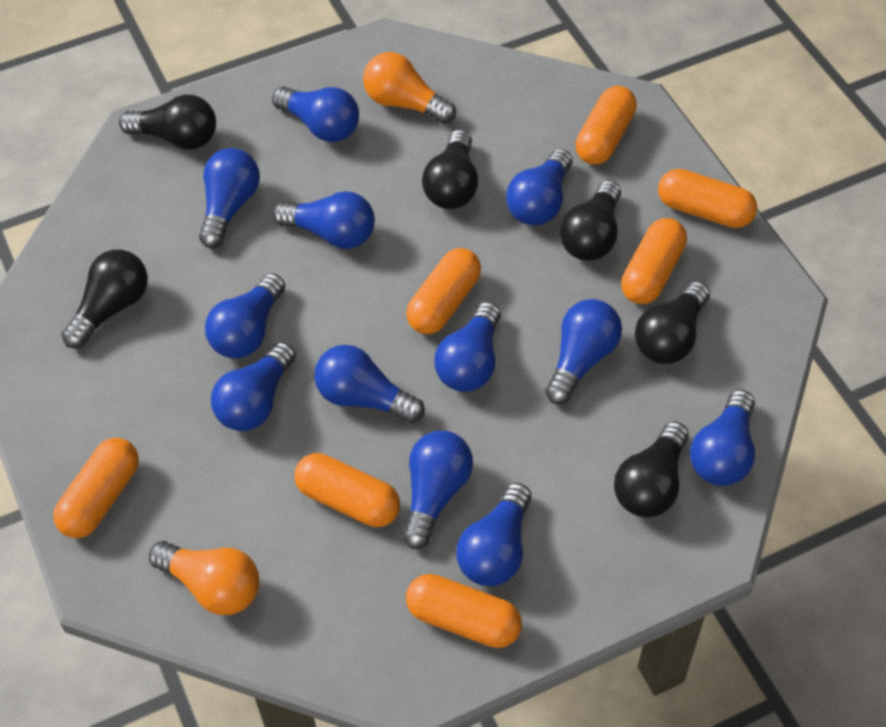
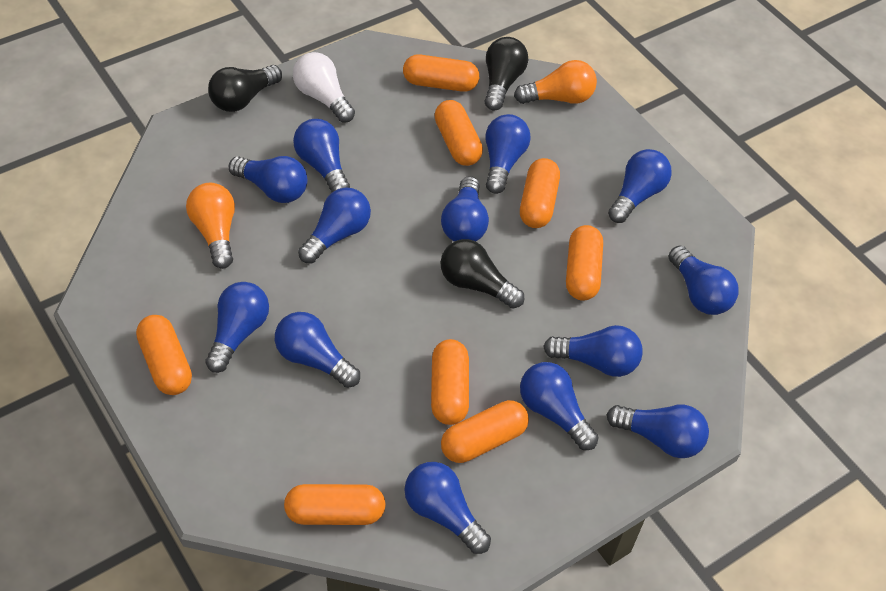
black light bulb: [61,250,148,348] [119,95,216,149] [422,129,478,209] [560,180,621,261] [614,421,689,517] [635,281,710,364] = 6 -> [208,65,282,112] [440,239,524,309] [485,37,528,111] = 3
blue light bulb: [199,148,260,248] [205,273,286,358] [211,342,296,431] [272,86,359,142] [273,191,375,249] [314,345,425,423] [402,431,473,549] [434,302,501,392] [456,483,532,586] [506,149,573,225] [545,299,622,405] [690,390,755,486] = 12 -> [205,282,269,373] [229,156,307,203] [275,312,360,388] [293,119,350,192] [298,188,371,264] [404,462,491,554] [441,176,489,241] [486,114,531,194] [520,362,599,450] [543,325,643,377] [607,405,709,458] [608,149,672,223] [669,246,739,315] = 13
orange capsule: [53,438,139,538] [294,453,400,527] [406,248,481,334] [406,574,522,648] [576,86,637,164] [621,218,687,304] [658,169,757,228] = 7 -> [136,315,192,395] [284,484,386,525] [403,54,479,92] [431,339,469,425] [434,100,483,166] [441,400,529,463] [520,158,560,228] [566,225,603,301] = 8
white light bulb: none = 0 -> [293,52,355,123] = 1

